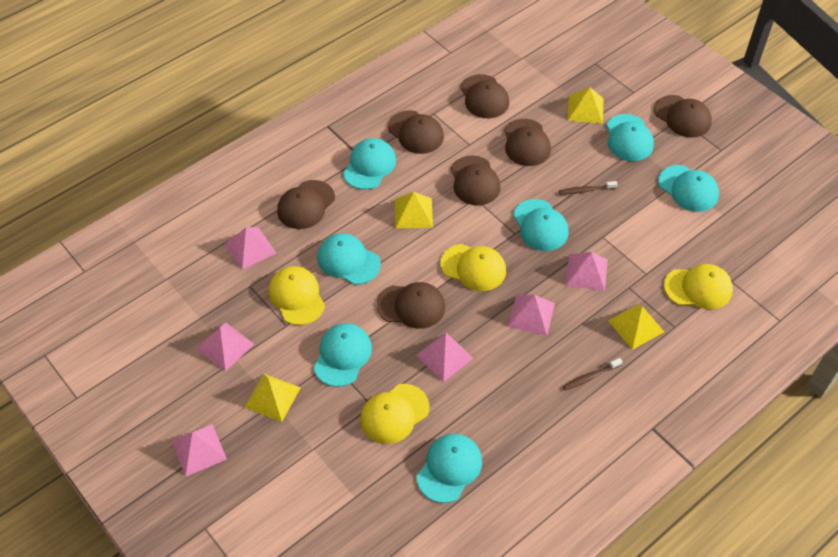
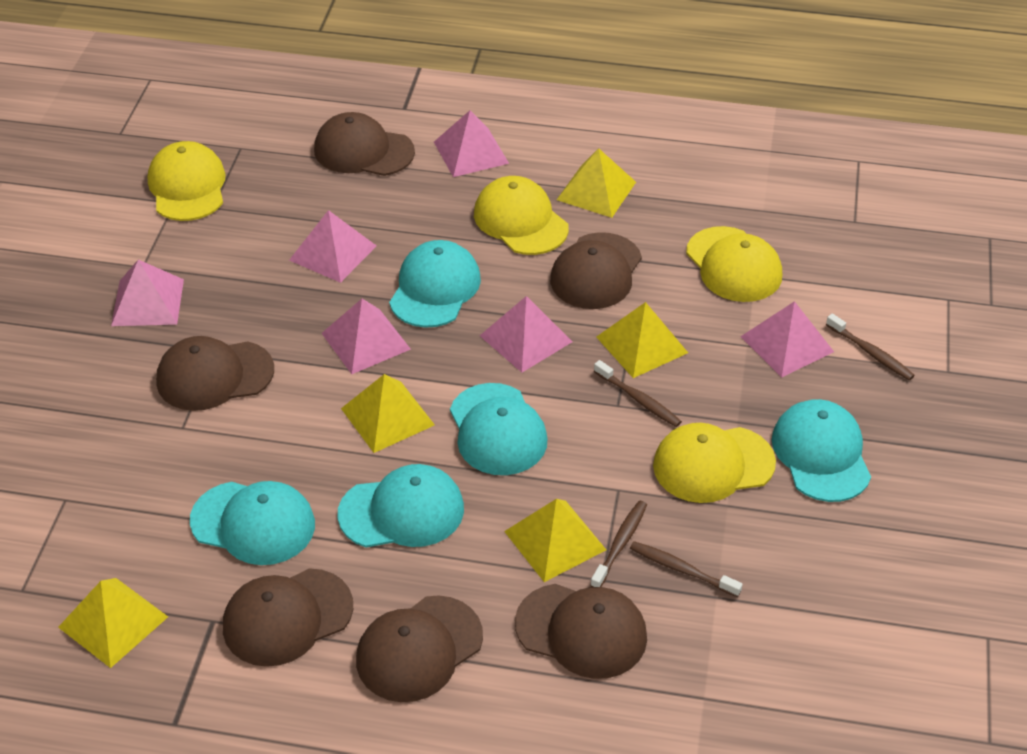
brown cap: [277,180,335,229] [377,282,445,329] [388,110,444,154] [451,156,501,205] [460,74,509,118] [504,119,551,166] [654,95,712,138] = 7 -> [156,336,274,411] [223,568,353,667] [314,112,415,176] [356,595,483,702] [515,584,647,679] [550,232,642,309] = 6
brown toothbrush: [559,181,618,195] [563,358,623,391] = 2 -> [590,501,647,587] [594,360,682,427] [630,541,743,597] [826,314,915,380] = 4
turquoise cap: [313,323,372,387] [317,233,381,285] [343,138,396,190] [417,434,482,503] [513,199,569,251] [606,114,654,161] [658,165,719,212] = 7 -> [190,481,315,565] [337,464,464,547] [389,240,481,328] [450,383,548,475] [772,399,871,502] = 5
yellow pyramid: [244,374,301,422] [395,192,433,228] [568,87,604,124] [608,303,664,350] = 4 -> [58,578,168,668] [341,374,435,453] [504,499,606,582] [557,148,636,218] [596,302,688,378] = 5

